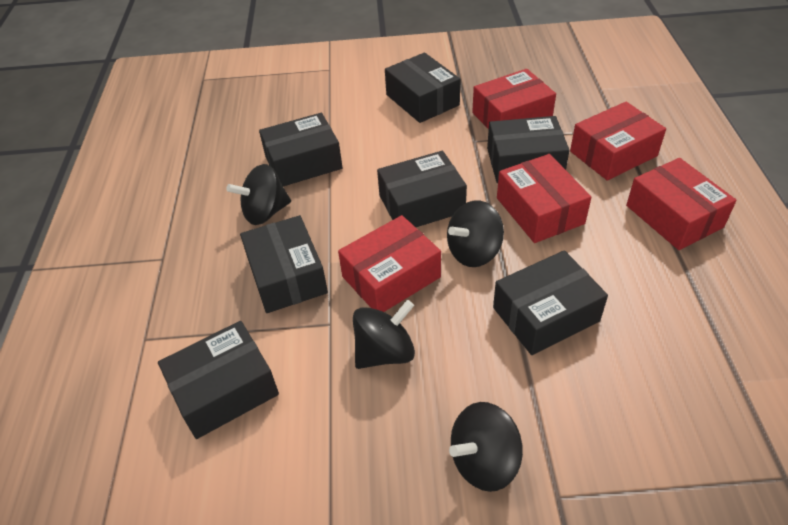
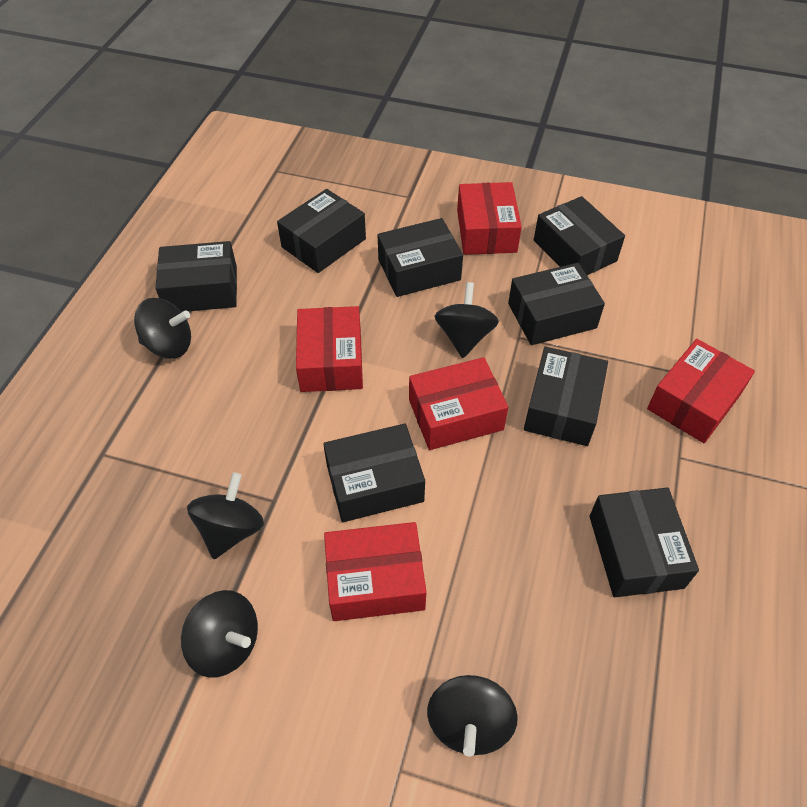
black box: [158,321,279,439] [240,215,328,313] [259,113,342,186] [377,151,467,227] [385,53,461,123] [487,116,570,183] [493,250,608,355] = 7 -> [155,241,237,312] [277,189,366,273] [323,424,425,522] [378,218,463,297] [508,263,605,345] [524,347,608,446] [534,196,625,275] [590,488,699,597] = 8
black spinning top: [226,164,291,225] [353,300,415,369] [447,200,504,267] [449,402,523,492] = 4 -> [134,298,191,359] [181,590,258,678] [187,472,264,559] [427,675,518,757] [435,282,499,358] = 5

